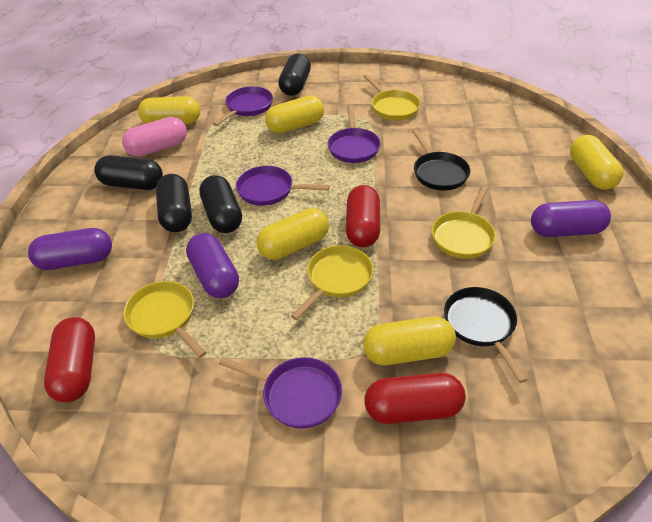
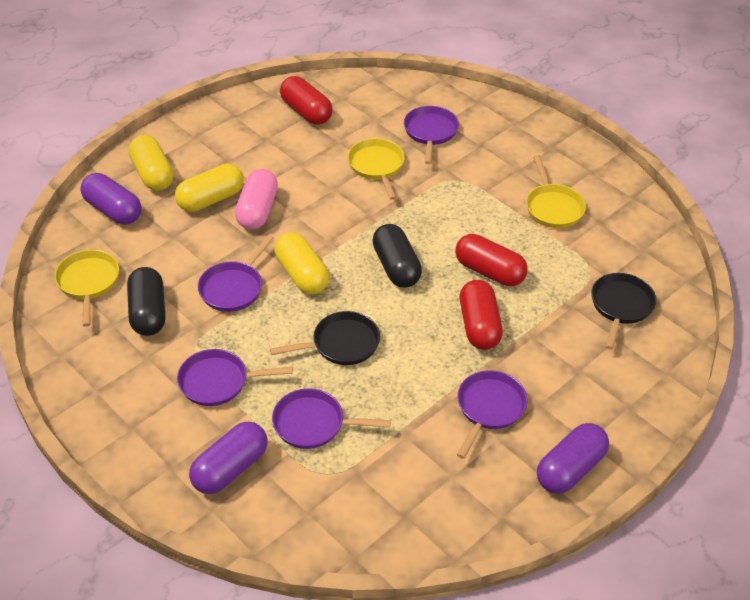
black capsule: [94,155,163,190] [156,174,192,232] [199,175,242,233] [278,53,311,96] = 4 -> [127,267,166,336] [372,224,422,288] = 2
purple pan: [212,86,273,126] [219,357,342,429] [236,166,330,206] [328,105,380,163] = 4 -> [177,349,293,406] [198,235,274,312] [272,388,391,449] [404,106,459,164] [457,370,527,459] = 5
yellow capsule: [138,96,200,124] [257,208,329,260] [265,96,324,134] [363,317,456,365] [570,135,623,190] = 5 -> [129,135,173,191] [175,164,244,212] [275,232,329,294] = 3
yellow pan: [124,281,207,358] [291,245,373,320] [363,74,421,120] [432,185,496,259] = 4 -> [54,250,119,327] [348,138,405,200] [526,155,586,228] = 3

